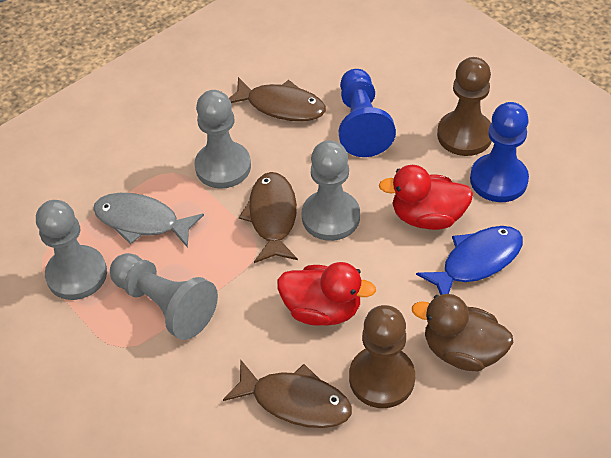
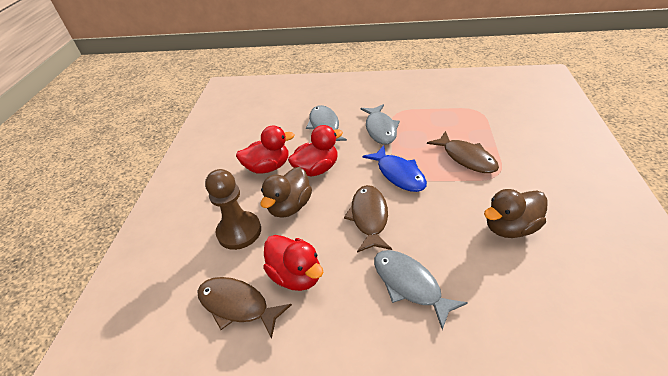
blue pawn: [339,69,396,157] [470,102,529,202] = 2 -> none = 0
brown duck: [412,294,513,371] = 1 -> [260,167,312,218] [484,189,548,238] = 2
brown pawn: [349,305,415,408] [437,57,492,156] = 2 -> [205,169,261,250] = 1
grey fish: [93,193,204,248] = 1 -> [306,105,347,141] [360,104,400,144] [374,250,467,330] = 3
grey pawn: [36,200,107,300] [110,253,218,340] [195,90,251,189] [302,140,360,241] = 4 -> none = 0
red duck: [277,262,376,326] [379,165,473,230] = 2 -> [236,125,295,174] [263,235,323,291] [288,125,343,177] = 3

